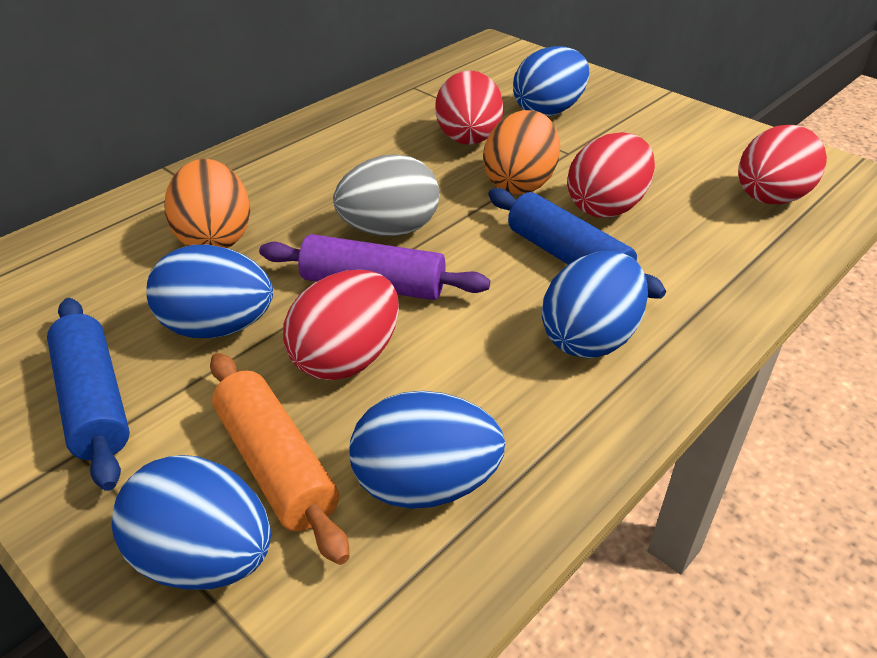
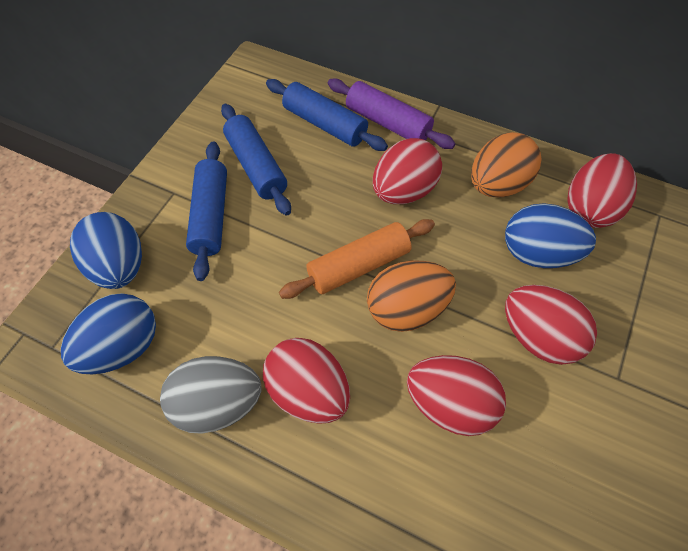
blue egg: [112,455,271,590] [146,245,273,338] [350,391,505,509] [513,46,589,117] [542,251,648,358] = 5 -> [61,293,156,375] [70,212,142,289] [505,203,596,268] = 3
blue rolling pin: [47,298,130,491] [488,188,666,299] = 2 -> [186,141,227,281] [221,104,291,216] [266,79,388,151] = 3
red egg: [283,270,399,381] [436,70,503,145] [567,132,655,218] [738,125,827,204] = 4 -> [263,338,350,424] [373,138,442,204] [407,355,506,436] [505,285,597,365] [567,153,637,228] = 5

